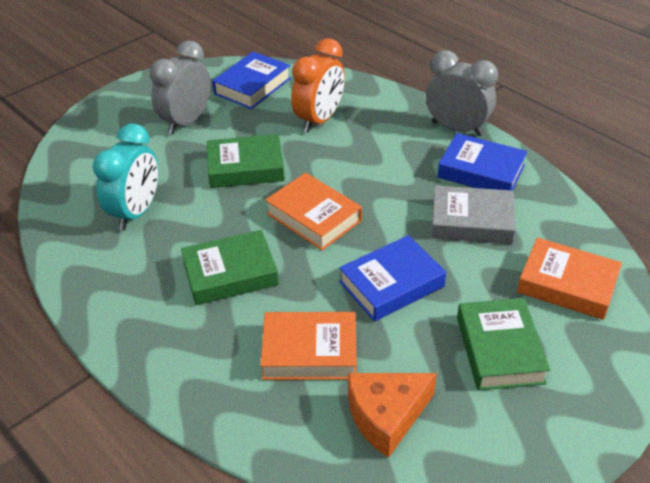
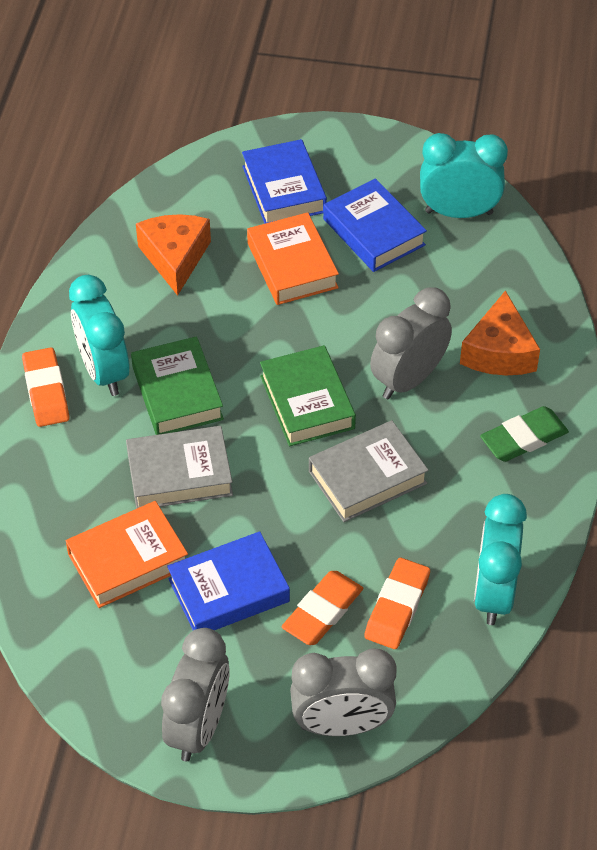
green book: [181,230,279,305] [207,134,285,188] [457,298,551,391] = 3 -> [131,336,224,435] [260,345,356,446] = 2
green eraser: none = 0 -> [480,406,569,462] = 1
grey book: [431,185,516,244] = 1 -> [126,426,233,509] [309,420,428,522] = 2
grey clock: [150,40,211,135] [426,50,498,136] = 2 -> [161,628,230,761] [290,648,397,736] [370,287,452,399] = 3
orange book: [260,312,357,380] [265,173,362,250] [517,238,622,320] = 3 -> [66,501,188,608] [247,212,339,305] = 2
orange cheese: [348,373,437,458] = 1 -> [136,214,211,296] [460,290,540,376] = 2
orange clock: [291,38,345,133] = 1 -> none = 0
orange eraser: none = 0 -> [22,347,69,427] [281,571,363,645] [364,558,430,649] = 3
turquoise clock: [93,124,158,231] = 1 -> [69,275,130,396] [420,133,508,218] [474,494,527,625] = 3

